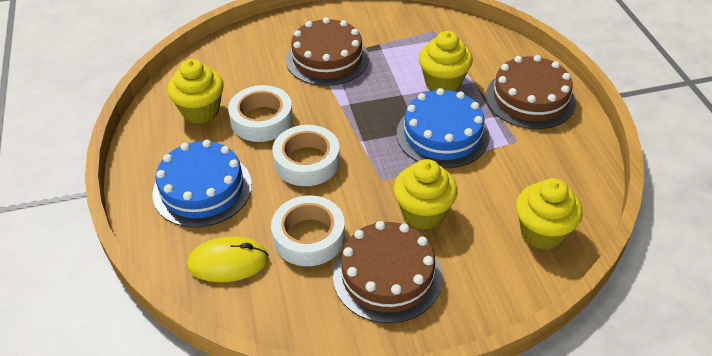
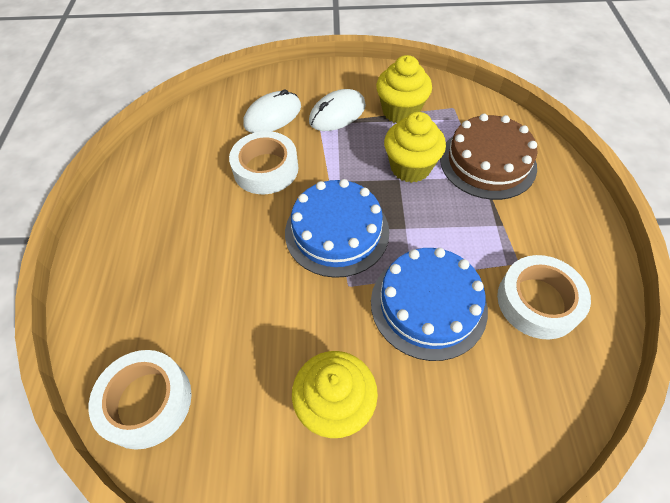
brown cake: [286,17,369,86] [333,221,442,323] [486,55,576,129] = 3 -> [440,114,537,200] = 1
white mouse: none = 0 -> [243,89,301,133] [309,89,366,131] = 2
yellow cupcake: [168,59,224,124] [393,159,458,230] [419,31,473,91] [516,178,583,250] = 4 -> [292,351,378,438] [376,55,432,123] [384,112,446,183] = 3
yellow mouse: [187,237,269,282] = 1 -> none = 0

